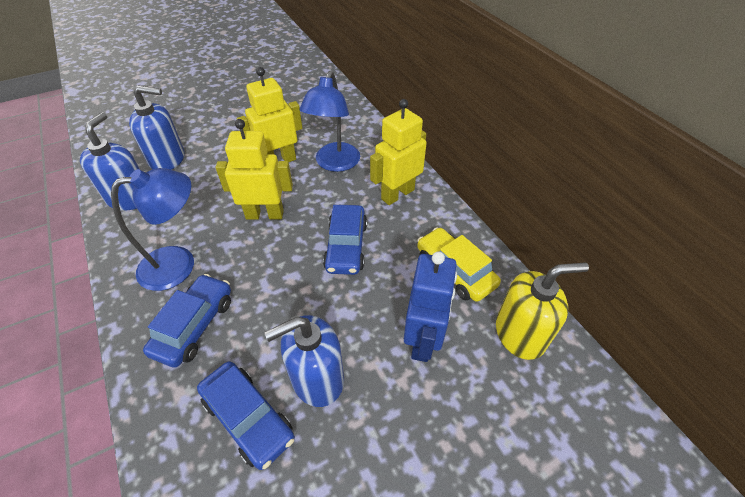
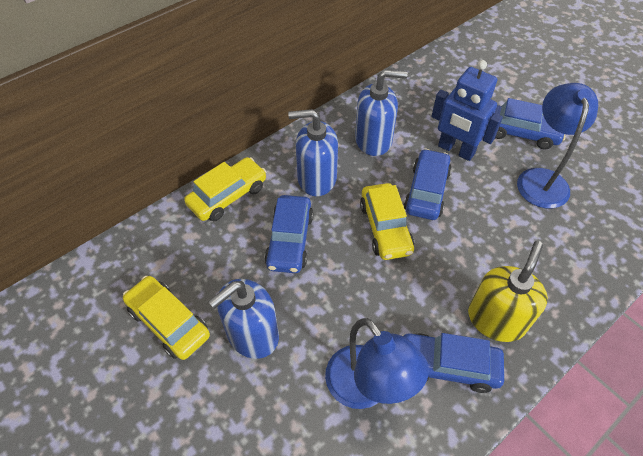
blue car: [143,274,231,368] [197,361,295,470] [323,205,367,275] = 3 -> [264,195,313,273] [402,333,504,393] [404,149,452,220] [495,98,566,150] = 4
yellow car: [417,227,501,302] = 1 -> [123,276,210,360] [184,157,267,221] [360,183,414,260] = 3
yellow robot: [215,119,293,220] [237,67,302,162] [370,99,427,205] = 3 -> none = 0

